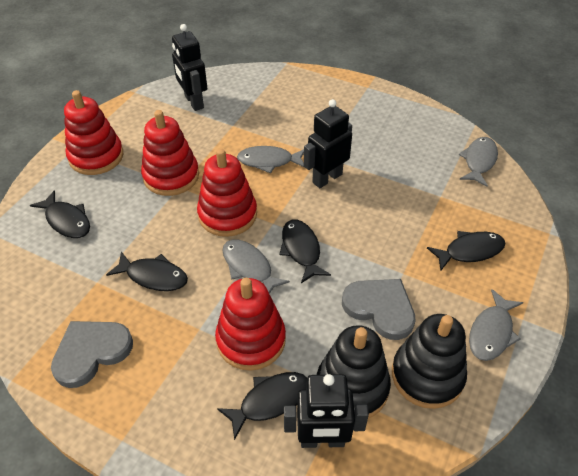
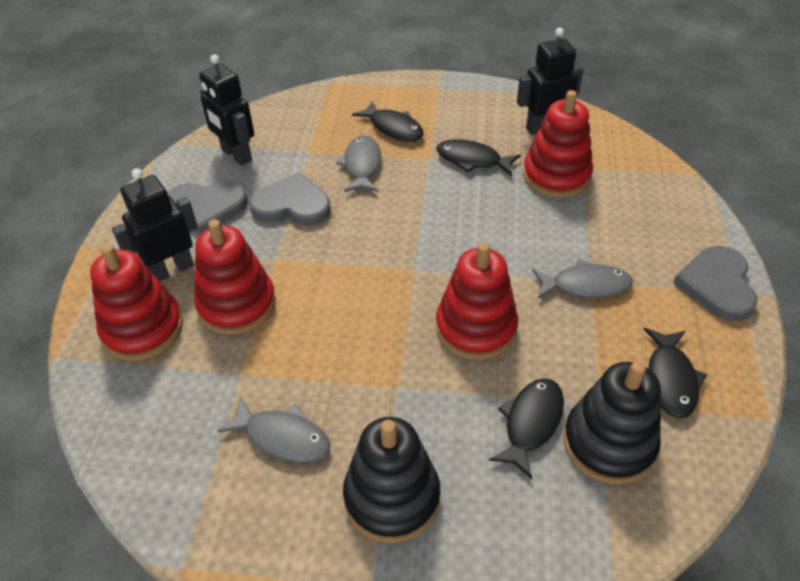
black fish: [30,190,90,238] [106,252,188,291] [217,372,307,440] [279,220,331,283] [427,231,506,271] = 5 -> [352,100,424,141] [436,139,521,176] [489,378,564,479] [644,328,707,418] = 4
grey fish: [222,239,290,294] [237,146,305,174] [459,137,498,187] [469,289,523,361] = 4 -> [217,397,330,463] [336,135,381,192] [532,259,633,298] = 3
grey heart: [51,321,133,388] [342,279,416,340] = 2 -> [167,181,248,234] [249,172,331,226] [673,246,757,321] = 3

